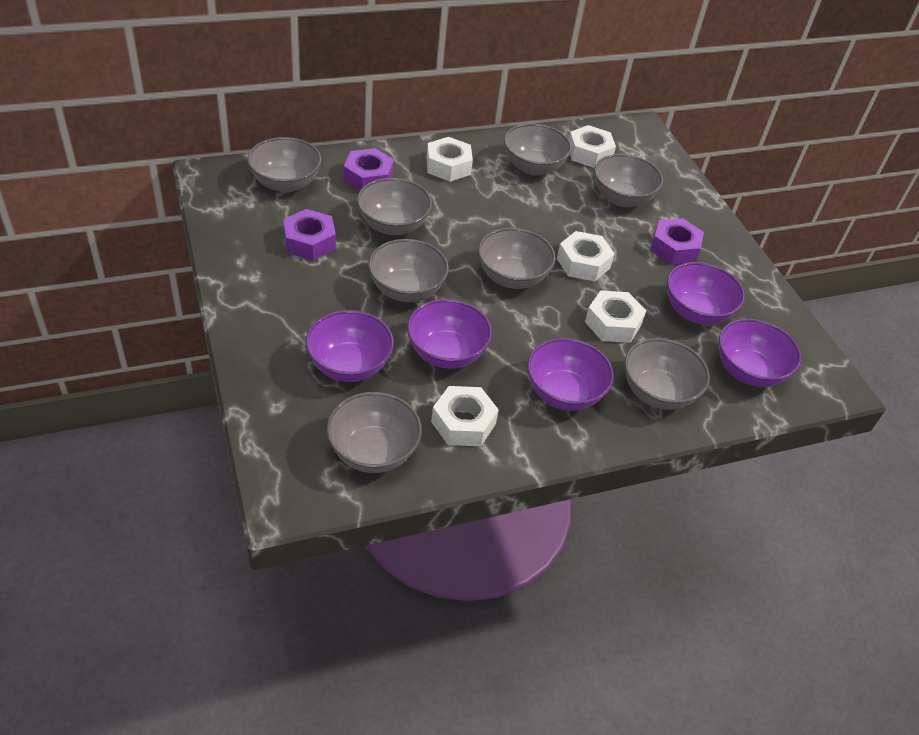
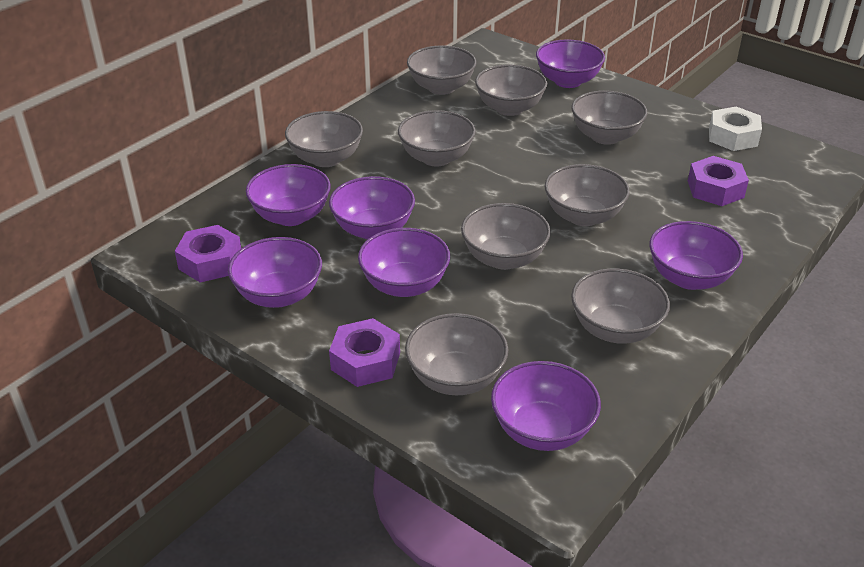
grey bowl: [247,137,322,193] [326,392,422,473] [357,178,432,235] [368,239,449,302] [478,228,556,289] [504,123,572,175] [594,154,663,207] [624,338,710,410] = 8 -> [285,111,363,167] [398,110,475,167] [405,313,508,396] [407,45,477,95] [461,203,551,270] [475,65,547,116] [545,164,630,226] [571,268,670,344] [572,91,647,145] = 9
purple bowl: [305,310,394,382] [407,299,492,369] [527,338,614,411] [667,262,745,325] [719,319,802,387] = 5 -> [228,237,322,308] [246,164,331,226] [329,176,415,239] [358,228,450,297] [491,361,601,451] [536,39,605,88] [649,221,743,290] = 7
white nut: [426,137,473,182] [431,386,499,446] [557,231,615,281] [569,125,616,168] [585,290,646,343] = 5 -> [709,107,762,151] = 1

